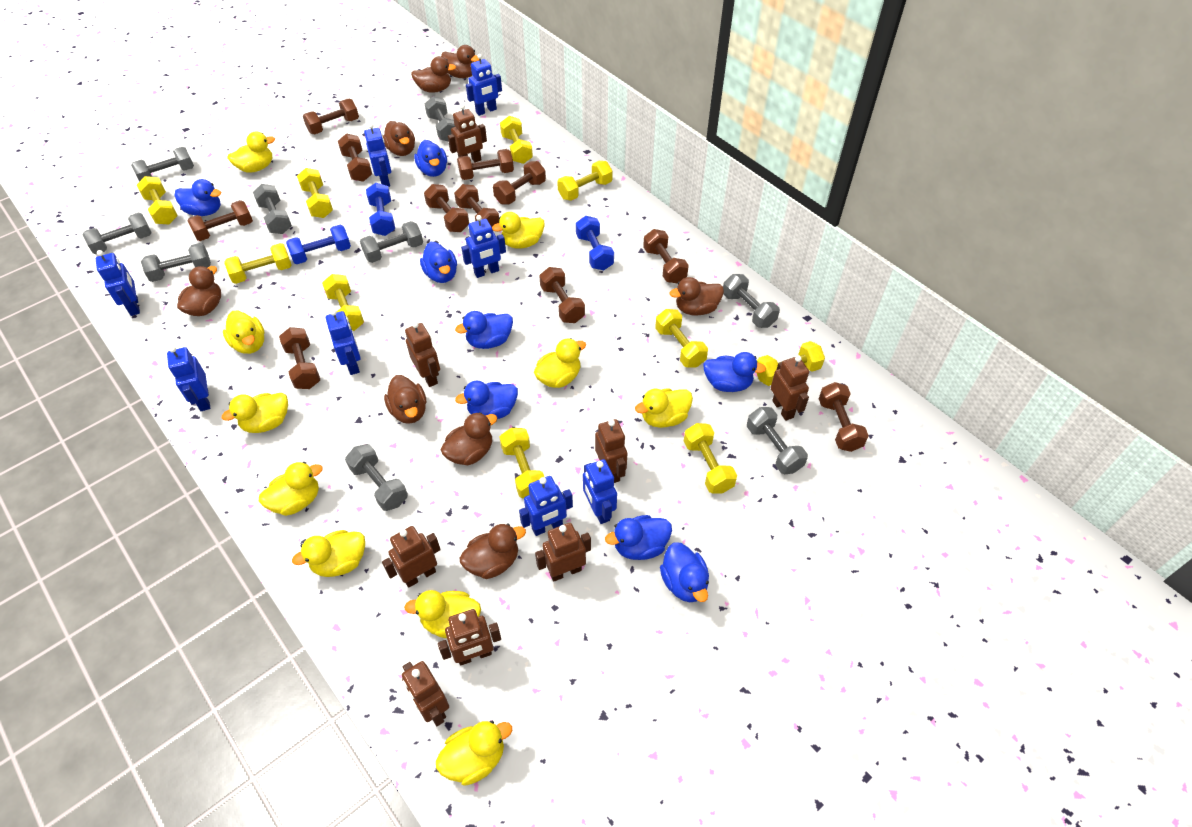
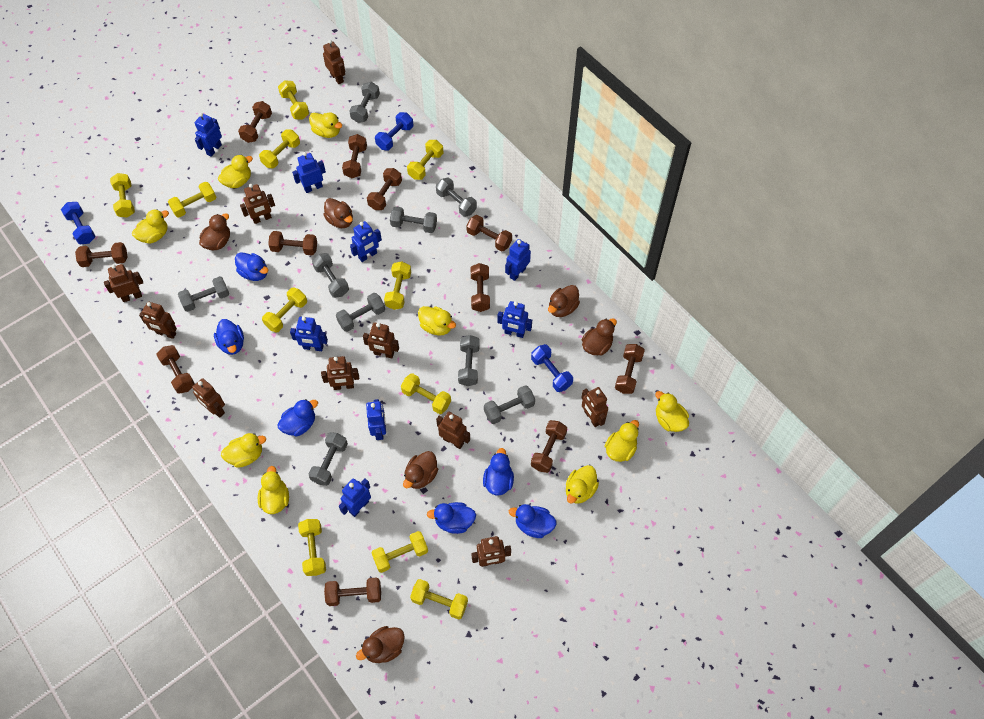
blue duck: [175,179,221,216] [414,140,447,177] [420,242,457,283] [455,311,513,349] [455,381,518,419] [605,515,672,560] [660,542,709,602] [703,352,766,392] = 8 -> [214,319,244,355] [235,252,268,281] [277,399,318,436] [427,502,476,534] [483,448,514,495] [509,504,557,538] = 6
brown duck: [177,266,221,316] [383,121,415,156] [384,375,426,424] [411,56,456,93] [441,45,479,78] [441,412,497,465] [460,524,526,579] [670,277,724,316] = 8 -> [199,213,230,251] [323,198,353,228] [356,626,405,663] [403,451,438,489] [548,285,580,317] [582,318,617,356] = 6
brown robot: [382,526,441,588] [402,661,449,726] [405,322,440,387] [438,609,501,666] [448,104,487,162] [535,523,591,582] [595,419,627,483] [771,355,809,421] = 8 -> [104,264,143,302] [139,302,177,339] [192,378,225,418] [240,184,275,224] [321,356,359,390] [323,40,345,84] [363,323,399,358] [436,412,470,449] [471,536,511,567] [581,387,608,427] = 10
yellow duck: [222,393,288,433] [223,311,265,354] [227,131,275,173] [259,462,323,516] [292,530,365,577] [404,590,481,638] [436,721,512,785] [492,212,545,249] [534,338,586,388] [635,389,693,428] = 10 -> [132,209,169,244] [218,155,253,188] [221,433,266,468] [258,466,289,514] [309,112,343,138] [418,306,456,335] [566,465,599,504] [605,420,639,462] [655,391,689,432] = 9
yellow dumbbell: [137,176,178,225] [224,243,292,284] [297,168,333,218] [322,274,364,331] [500,116,533,164] [500,428,545,498] [557,161,613,201] [655,309,708,368] [684,423,737,493] [757,341,825,386] = 10 -> [110,173,135,218] [168,182,216,217] [259,129,300,168] [262,288,307,332] [278,80,309,120] [298,519,326,576] [372,531,428,573] [384,261,411,310] [401,373,451,414] [407,140,443,180] [410,579,468,620] = 11

